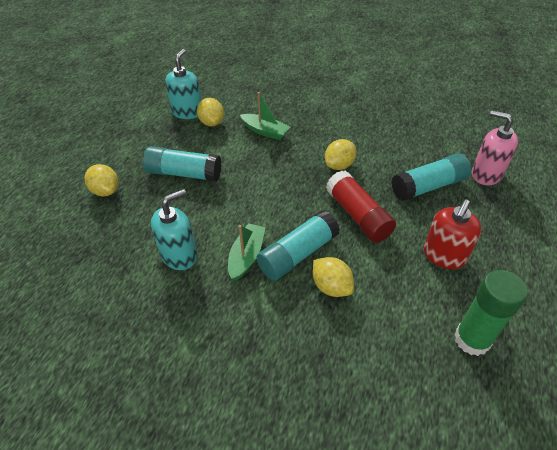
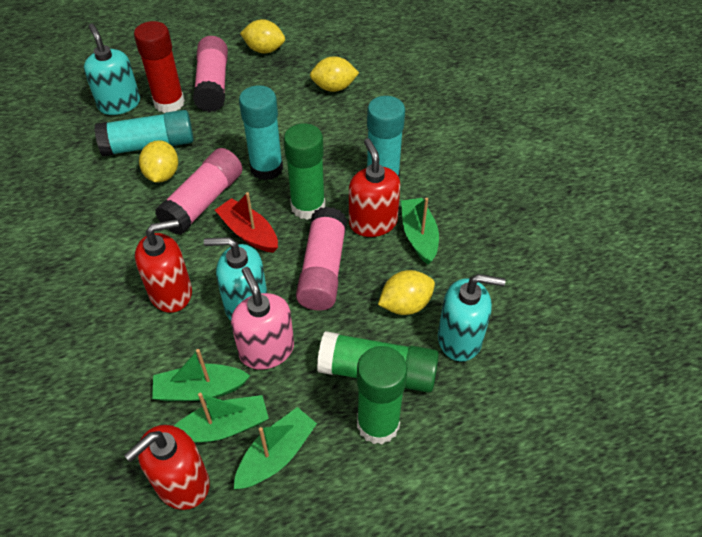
green boat: [228,223,266,281] [240,92,290,140] = 2 -> [152,349,250,401] [174,393,269,443] [234,407,317,489] [401,198,439,264] = 4
green glue stick: [454,270,528,356] = 1 -> [284,123,325,220] [317,331,439,393] [357,346,407,444] = 3
pink glue stick: none = 0 -> [155,148,242,235] [193,36,228,112] [296,207,347,311] = 3
red boat: none = 0 -> [215,192,278,253] = 1
red soap dispenser: [424,199,482,269] = 1 -> [124,425,210,510] [135,219,192,313] [349,138,400,237] = 3
turquoise soap dispenser: [151,189,197,270] [165,49,201,119] = 2 -> [84,24,140,115] [204,237,267,320] [438,274,506,362] = 3

